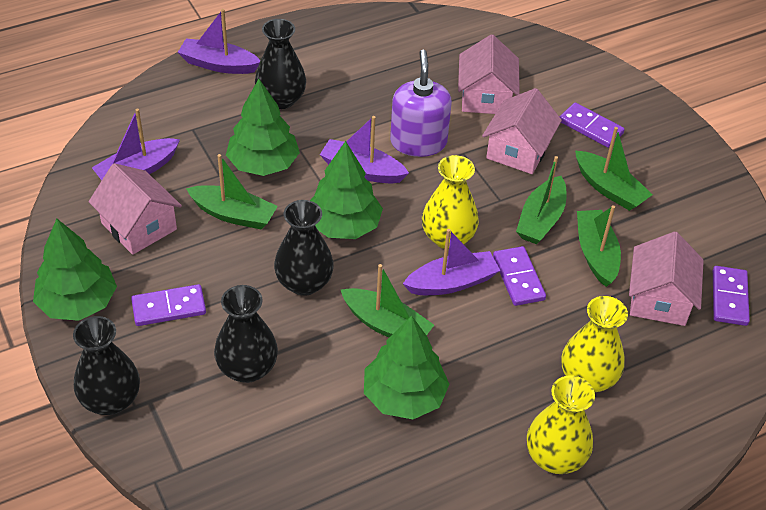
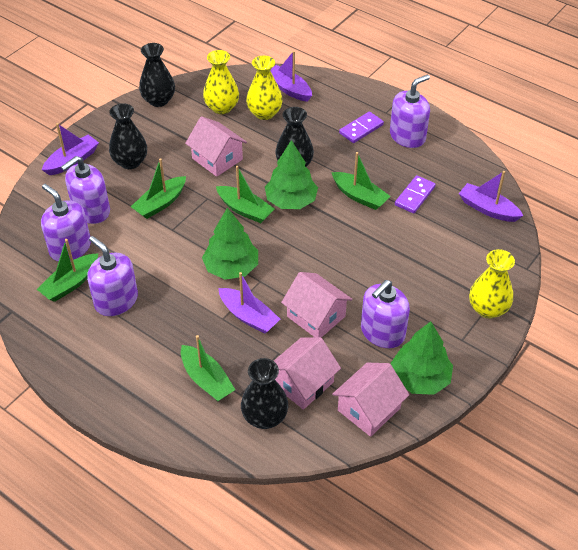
green tree: [33,219,117,321] [226,79,300,176] [310,141,383,239] [364,315,449,419] = 4 -> [202,208,258,279] [265,140,318,209] [391,321,453,395] = 3
purple domino: [131,284,206,326] [493,246,546,306] [560,102,625,148] [713,266,750,326] = 4 -> [339,111,384,143] [395,175,436,213] = 2
purple soap dispenser: [390,50,452,157] = 1 -> [41,184,91,262] [61,156,110,224] [87,236,138,316] [361,280,410,348] [390,75,430,148] = 5

